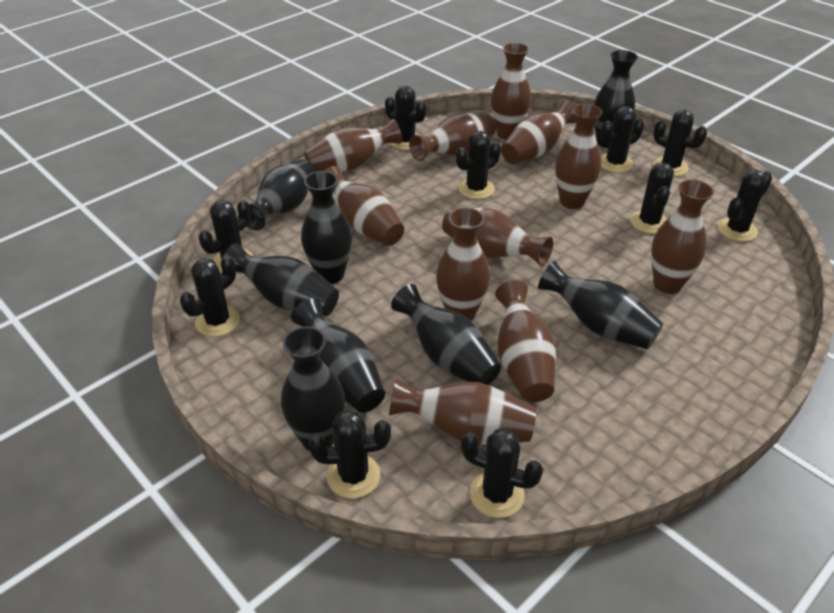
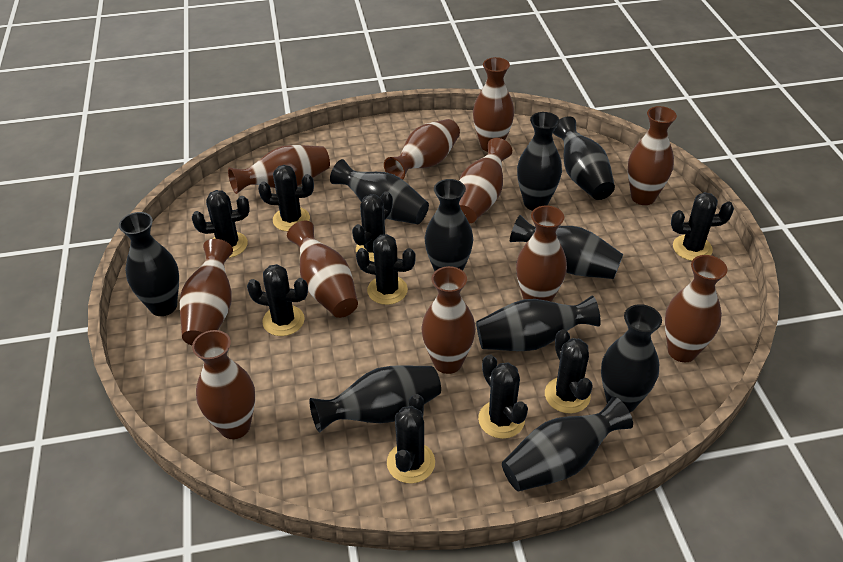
black cactus: [180,256,240,337] [199,200,253,274] [309,410,391,498] [385,86,426,150] [456,131,501,199] [461,429,543,518] [601,106,644,173] [630,163,674,234] [653,110,707,176] [717,170,772,242] = 10 -> [192,190,250,258] [247,264,308,336] [258,165,314,232] [352,191,393,262] [356,234,416,305] [387,394,435,484] [478,354,528,439] [545,329,593,414] [671,192,734,261] = 9
black vase: [223,243,339,316] [247,159,315,230] [281,326,345,451] [291,298,385,413] [301,171,352,284] [391,284,501,385] [538,261,663,349] [594,50,638,148] = 8 -> [119,212,179,316] [309,365,441,432] [330,159,429,224] [425,179,473,271] [476,295,601,351] [502,397,633,492] [510,215,623,279] [517,112,562,211] [553,116,615,200] [601,304,662,412] = 10

